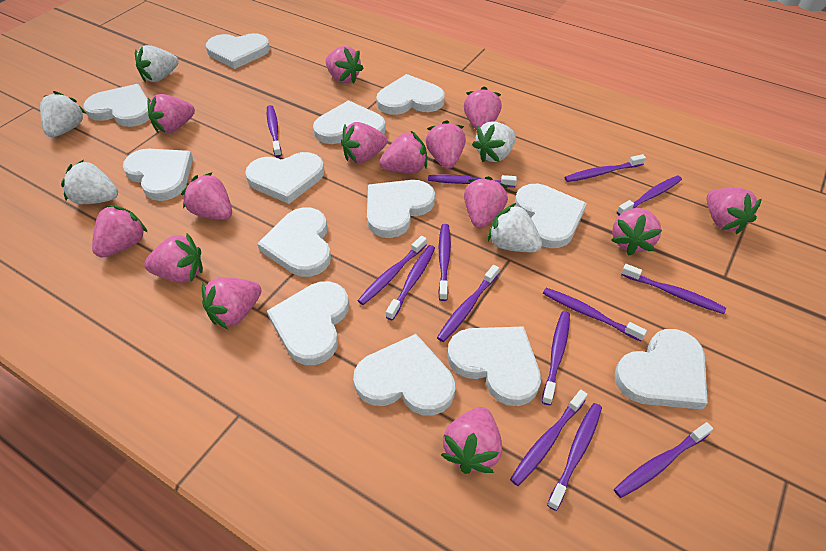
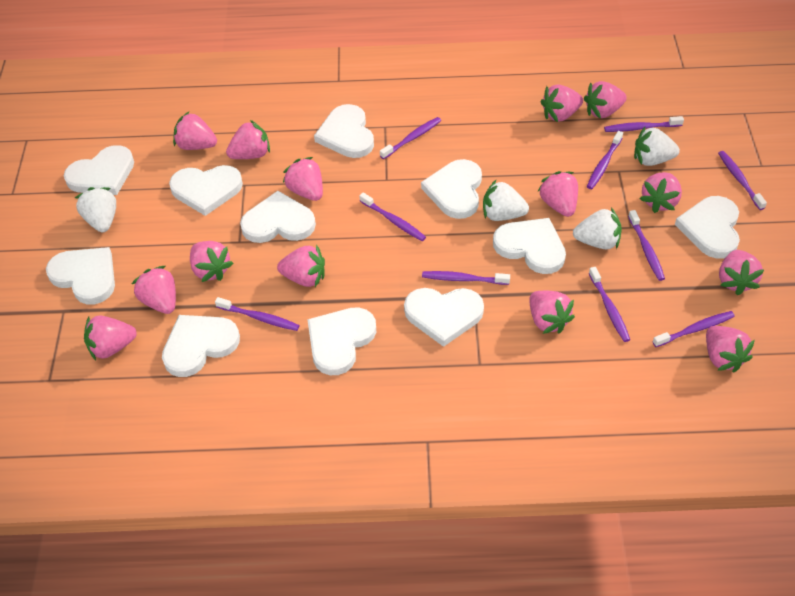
purple toothbrush: [267,105,282,157] [358,236,427,305] [386,245,435,320] [428,174,517,187] [437,265,499,342] [438,224,451,301] [510,390,588,486] [542,311,570,405] [543,288,647,341] [547,403,602,511] [564,154,646,182] [614,422,713,498] [617,175,682,216] [621,264,726,314] = 14 -> [215,297,300,331] [359,192,426,241] [380,117,441,159] [422,271,510,285] [587,131,623,189] [589,267,630,342] [604,116,684,132] [628,210,665,281] [653,311,735,347] [718,151,767,210] = 10
white heart: [83,84,149,127] [123,149,193,201] [206,33,270,69] [245,152,324,204] [257,207,331,277] [267,281,349,365] [313,100,386,144] [353,334,455,416] [367,180,435,238] [376,74,445,115] [447,326,541,406] [515,184,587,248] [614,329,708,410] = 13 -> [46,247,115,304] [64,145,134,195] [162,315,240,377] [169,165,243,216] [240,191,316,243] [307,307,376,375] [314,104,374,158] [404,288,484,347] [421,159,482,219] [493,218,566,274] [675,196,740,259] = 11
white strawberry: [40,91,86,137] [61,160,118,204] [135,45,179,82] [472,122,516,162] [488,203,542,252] = 5 -> [75,187,116,232] [483,180,529,221] [573,208,622,250] [634,127,680,166] = 4

